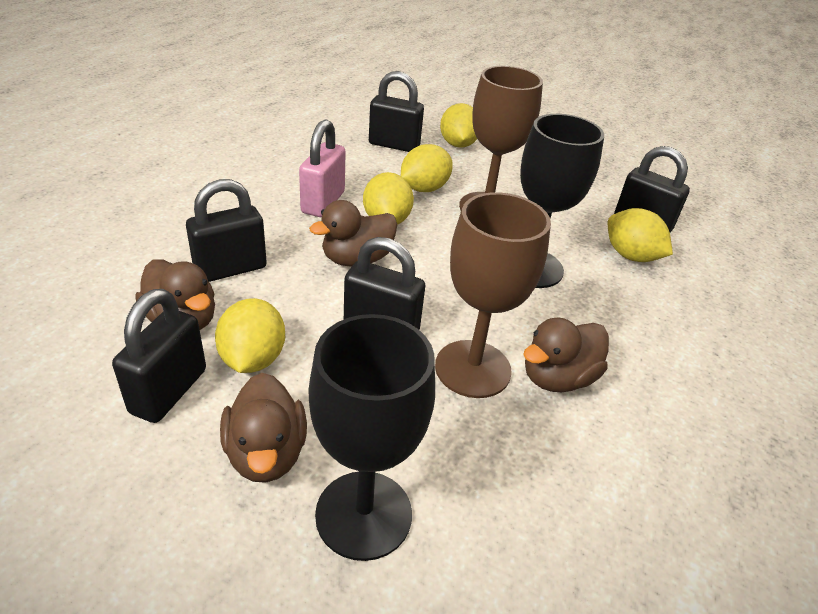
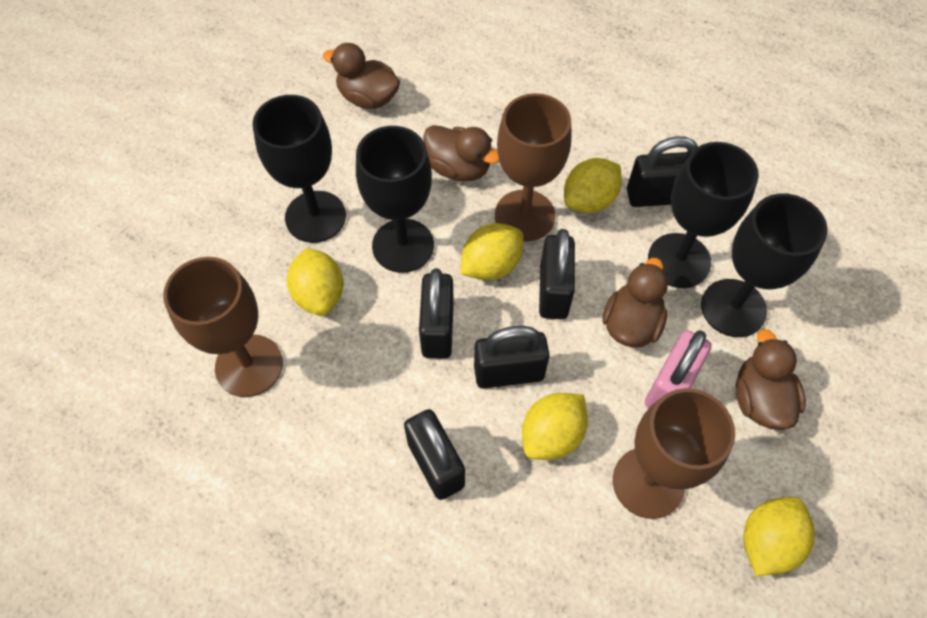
black goblet: [309,314,435,561] [520,114,604,288] = 2 -> [252,95,346,243] [356,126,434,273] [648,142,759,288] [701,193,828,337] = 4
brown goblet: [435,192,551,398] [459,66,543,210] = 2 -> [163,257,283,397] [495,93,572,242] [613,388,735,519] = 3

